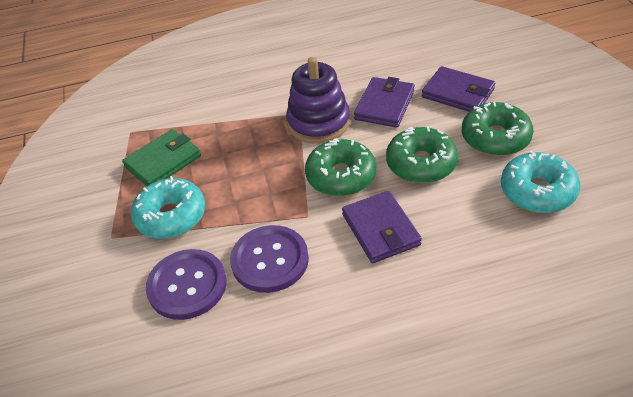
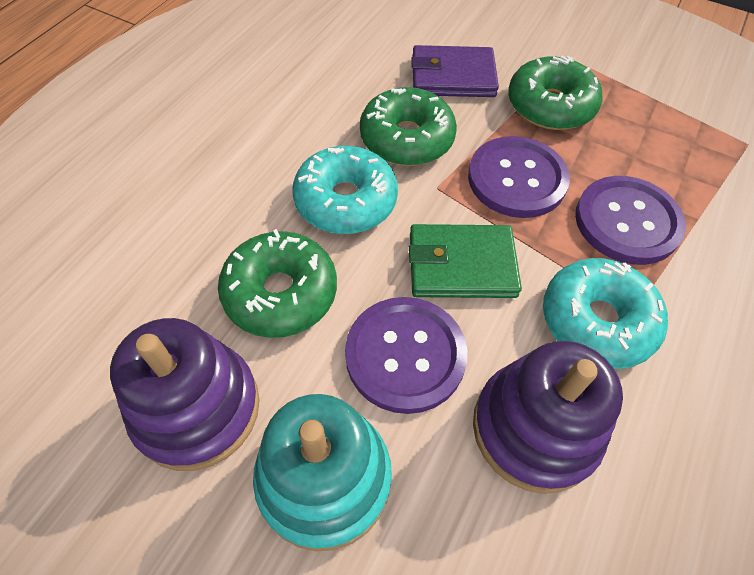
purple button: [146,249,227,320] [230,225,309,293] = 2 -> [345,297,467,414] [468,136,570,218] [575,176,686,265] = 3
purple stacking toy: [286,57,350,144] = 1 -> [110,318,260,471] [473,341,623,494] = 2
purple wallet: [342,191,422,263] [354,77,415,128] [422,66,495,112] = 3 -> [411,45,499,97] = 1
turquoise stacking toy: none = 0 -> [253,394,392,551] = 1

